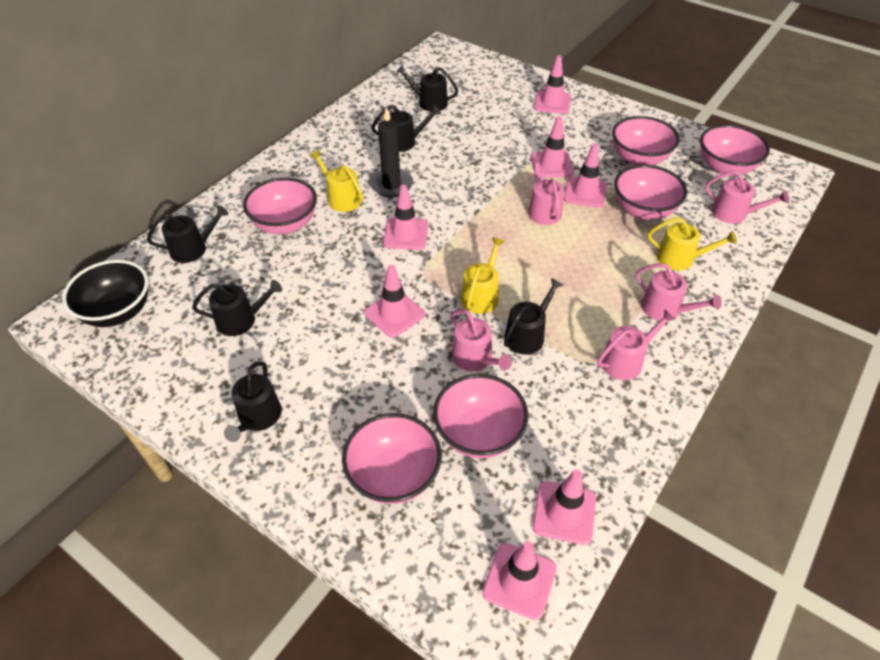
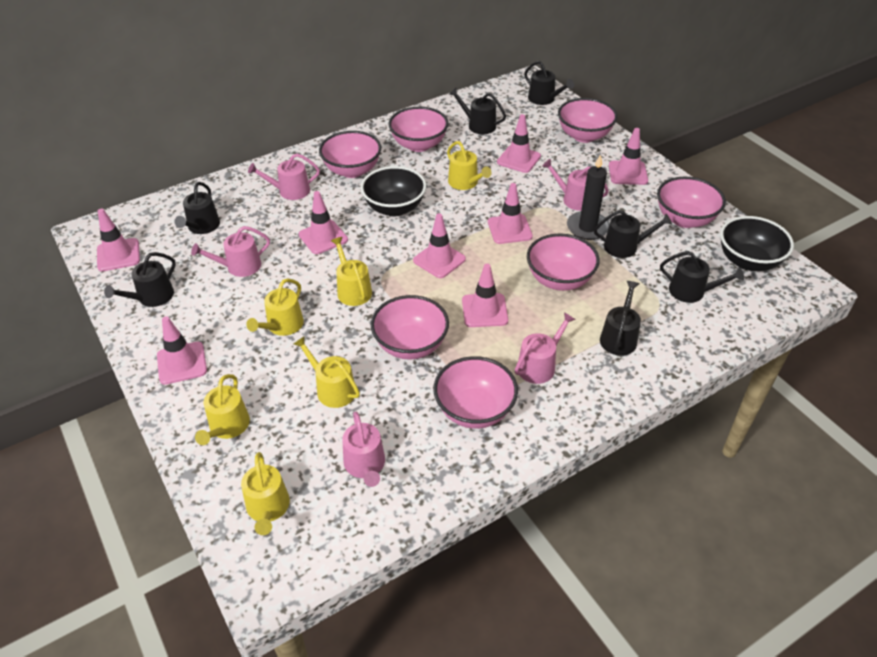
black bowl: [62,260,149,327] = 1 -> [361,166,426,216] [720,216,794,271] = 2
black watering can: [147,205,228,263] [192,280,282,336] [224,362,282,442] [371,105,441,152] [396,65,458,112] [504,278,563,354] = 6 -> [104,252,176,307] [174,182,220,234] [449,88,506,134] [524,61,574,105] [594,210,672,258] [600,281,641,356] [660,251,744,303] = 7
pink bowl: [243,178,317,234] [342,413,442,504] [433,374,529,458] [612,116,680,166] [614,165,687,220] [700,124,770,176] = 6 -> [319,131,381,178] [371,295,449,360] [389,107,448,152] [433,356,518,429] [527,234,600,291] [558,98,618,143] [657,177,726,228] = 7
pink traffic cone: [364,265,425,338] [383,185,428,250] [482,541,557,620] [531,116,574,178] [533,469,596,545] [534,55,571,114] [564,144,607,208] = 7 -> [97,209,140,271] [157,316,207,385] [299,191,348,254] [413,213,466,278] [462,264,508,327] [488,183,533,244] [497,114,541,173] [609,128,648,185] = 8
yellow watering can: [310,150,363,212] [461,237,505,314] [648,217,737,271] = 3 -> [195,374,250,445] [241,452,290,535] [246,278,304,336] [294,336,360,408] [331,237,372,306] [447,141,492,190] = 6

